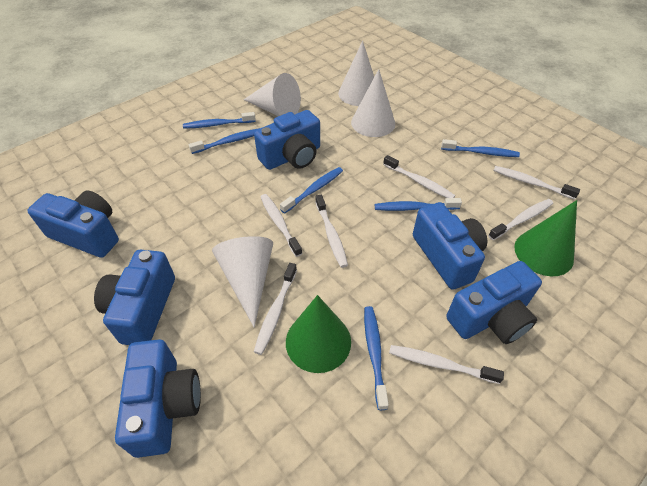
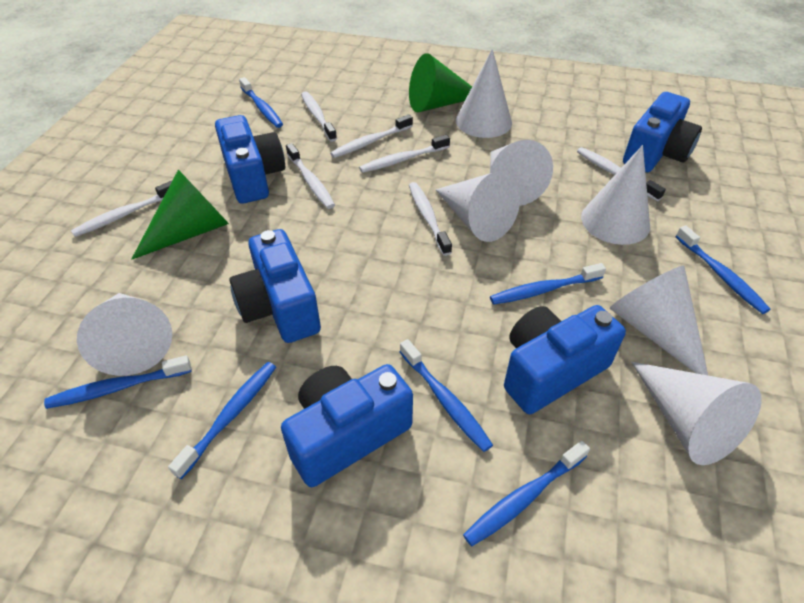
blue camera: [27,190,119,258] [94,250,175,345] [115,340,201,458] [254,110,320,170] [413,202,487,290] [446,261,542,344] = 6 -> [215,115,285,204] [229,229,321,343] [281,364,413,487] [504,305,626,414] [623,92,702,172] = 5
blue toothbrush: [183,112,256,129] [188,128,260,154] [280,167,343,214] [364,306,389,410] [375,198,462,211] [441,139,520,157] = 6 -> [44,355,192,409] [168,362,276,479] [239,77,283,128] [400,339,493,452] [463,441,590,546] [490,263,606,305] [676,225,771,314] = 7
white cone: [212,236,273,327] [244,73,301,116] [338,41,374,106] [351,69,395,137] = 4 -> [77,293,172,376] [435,171,520,242] [456,49,512,138] [490,140,553,206] [581,145,650,245] [609,266,708,375] [631,362,762,465] = 7

